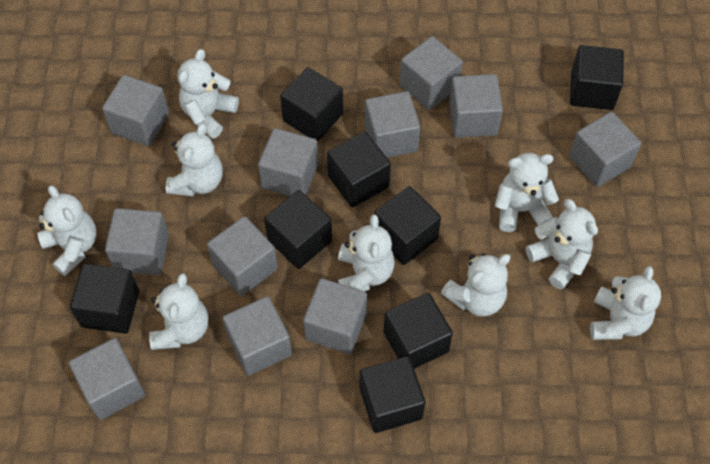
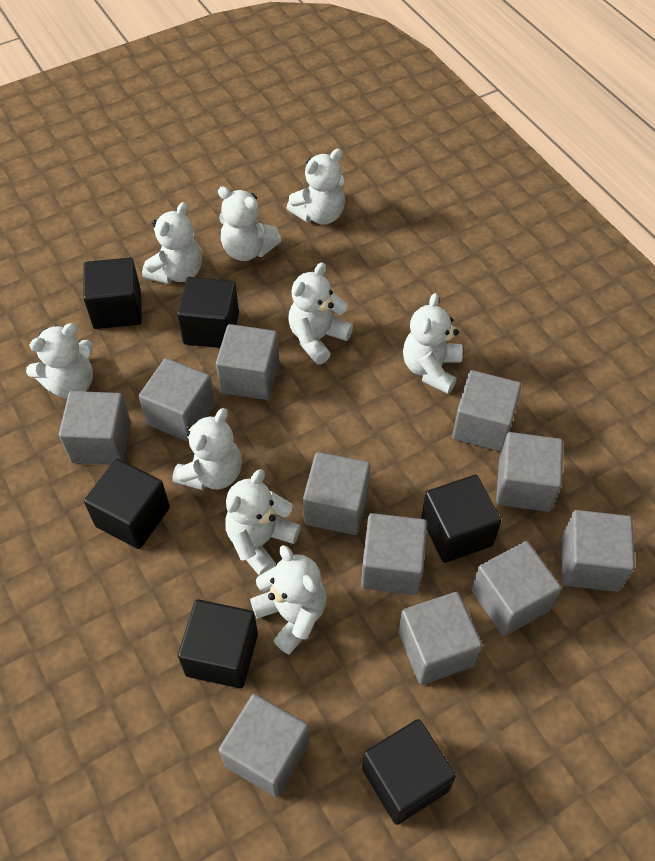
black cube: [70,264,139,334] [264,190,332,269] [280,67,343,142] [327,131,391,207] [360,356,425,433] [374,186,441,265] [384,293,453,369] [570,45,624,110] = 8 -> [83,258,142,329] [84,459,170,549] [177,277,239,348] [178,599,258,688] [362,719,456,825] [421,475,501,563] = 6

